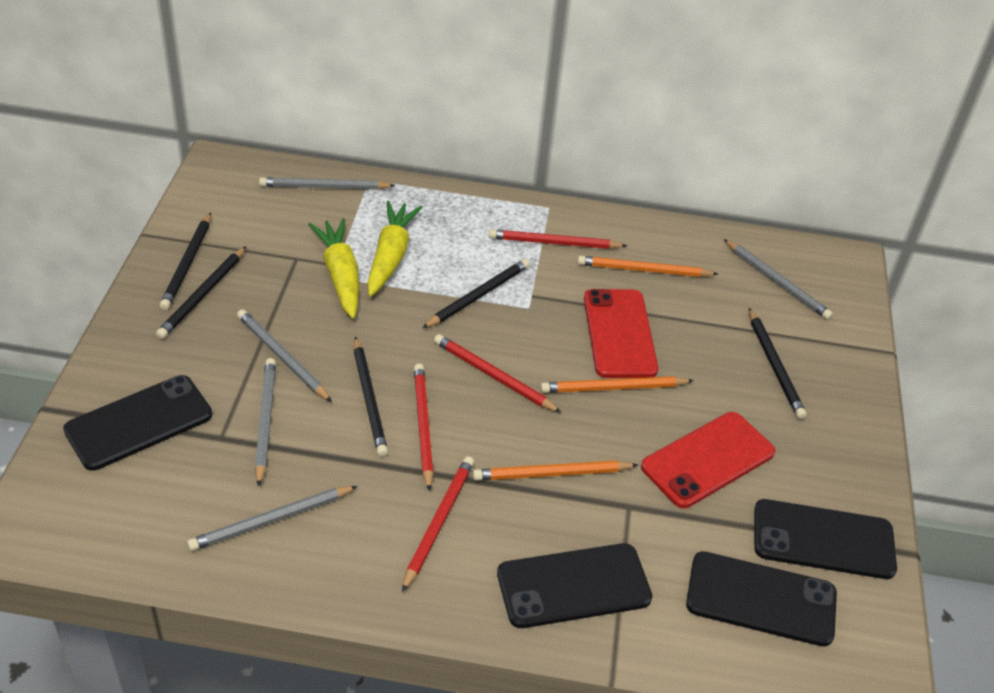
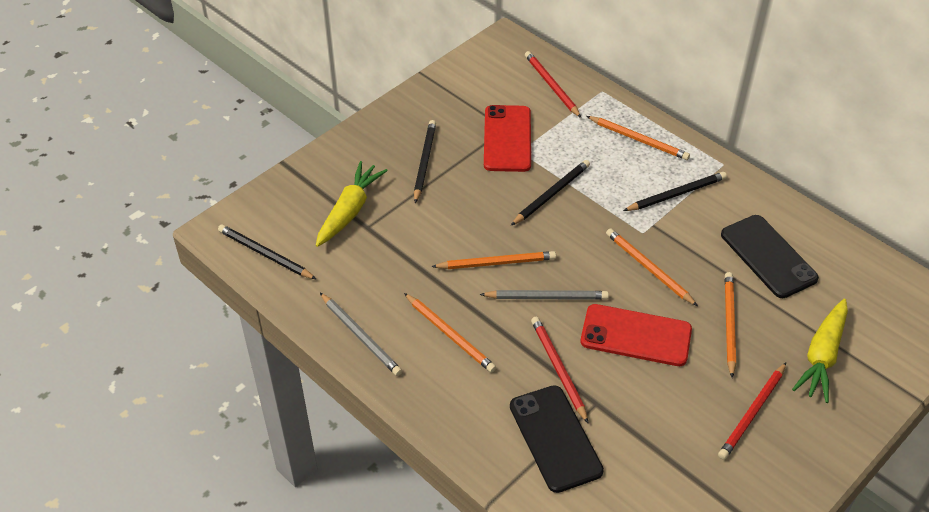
black pencil: [156,246,246,339] [159,213,211,310] [354,336,388,457] [423,259,530,328] [749,308,807,419] = 5 -> [218,225,316,279] [414,120,436,203] [511,160,590,225] [623,172,727,211] = 4
black phone: [63,375,212,470] [497,543,652,628] [686,551,837,647] [754,499,897,579] = 4 -> [510,385,604,493] [721,215,819,298] = 2
grey pencil: [187,486,358,551] [237,309,332,402] [255,358,276,487] [259,177,396,190] [724,239,833,320] = 5 -> [320,293,402,376] [480,290,609,300] = 2
orange pencil: [473,461,638,481] [540,376,694,393] [577,256,718,277] = 3 -> [404,293,496,373] [431,251,556,269] [587,116,690,160] [606,228,698,306] [725,272,736,378] = 5
red pencil: [402,456,474,592] [414,364,434,492] [434,334,562,413] [489,229,627,249] = 4 -> [525,51,581,118] [531,317,589,424] [718,363,786,460] = 3

